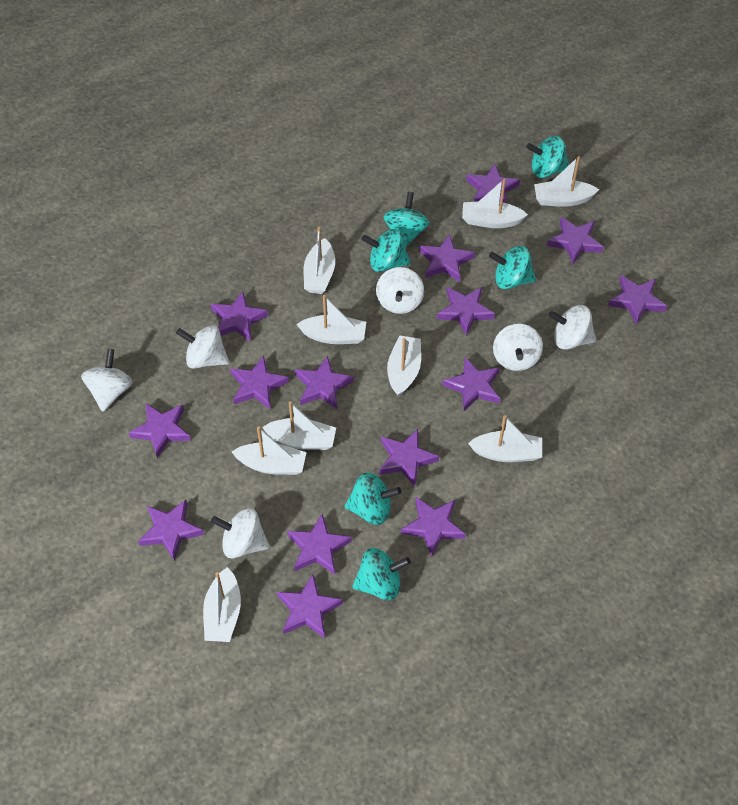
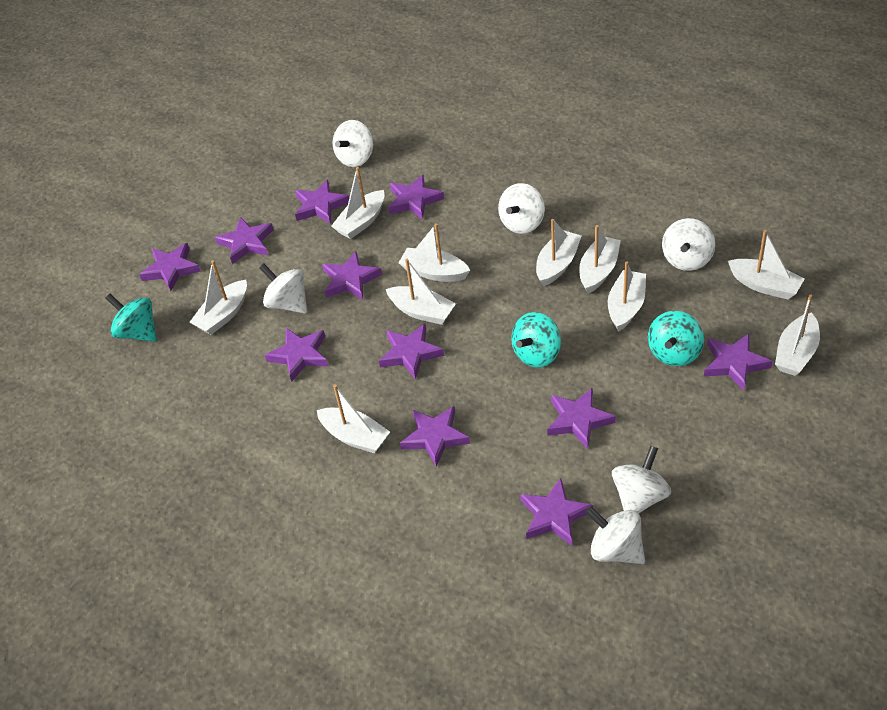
purple star: [129,404,191,458] [138,500,204,561] [211,291,268,342] [230,356,289,409] [277,574,343,638] [287,514,352,575] [295,355,354,409] [379,429,439,486] [401,497,466,557] [419,234,475,282] [437,287,495,336] [442,357,500,411] [466,164,520,203] [547,217,603,264] [608,275,667,325] = 15 -> [139,243,201,291] [215,217,274,264] [265,328,328,382] [295,180,350,224] [322,251,382,300] [379,324,444,379] [388,175,444,220] [400,406,470,467] [520,478,593,546] [547,387,616,449] [704,333,773,391] = 11
turquoise spinning top: [344,473,401,525] [352,548,411,600] [362,229,411,272] [384,192,429,248] [489,246,536,289] [526,136,569,178] = 6 -> [105,294,157,342] [511,312,561,368] [648,311,704,366] = 3
white boat: [203,567,241,642] [232,426,307,475] [262,401,336,450] [296,295,366,344] [304,227,335,294] [387,335,421,397] [462,179,528,228] [468,415,542,462] [534,156,599,207] = 9 -> [189,260,247,335] [317,384,390,454] [331,167,385,239] [386,259,456,325] [399,223,470,282] [536,219,582,287] [579,225,621,294] [608,261,646,332] [728,230,805,300] [775,294,820,376] = 10

